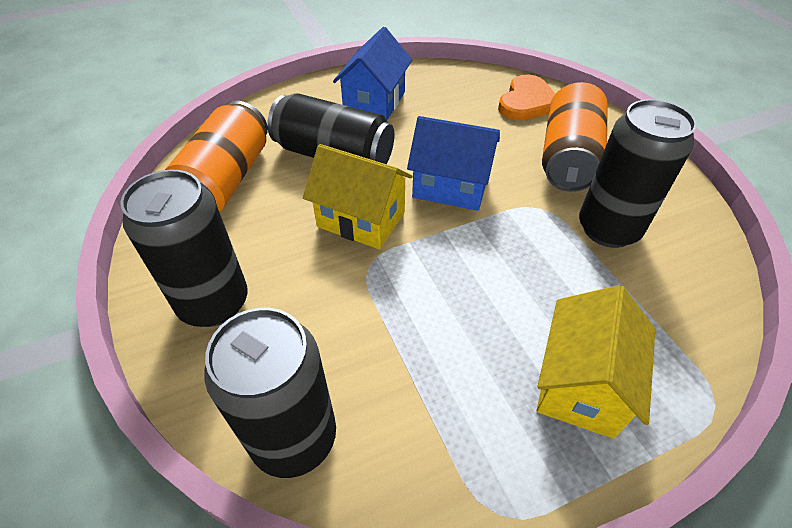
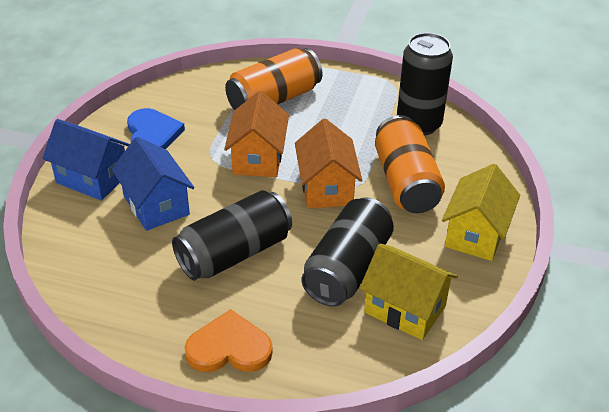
black can: [120,170,248,327] [204,308,336,478] [267,93,394,164] [579,99,697,248] = 4 -> [172,190,292,281] [301,198,394,307] [397,33,453,136] = 3
blue heart: none = 0 -> [127,108,185,149] = 1
orange house: none = 0 -> [224,91,289,177] [295,118,362,209] = 2

